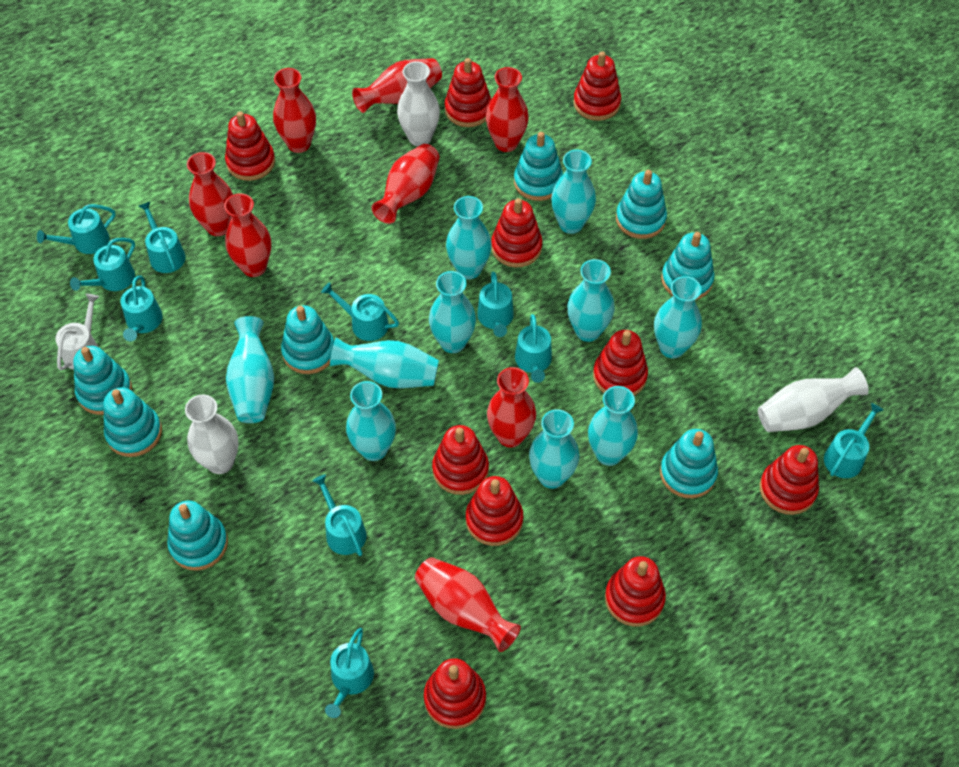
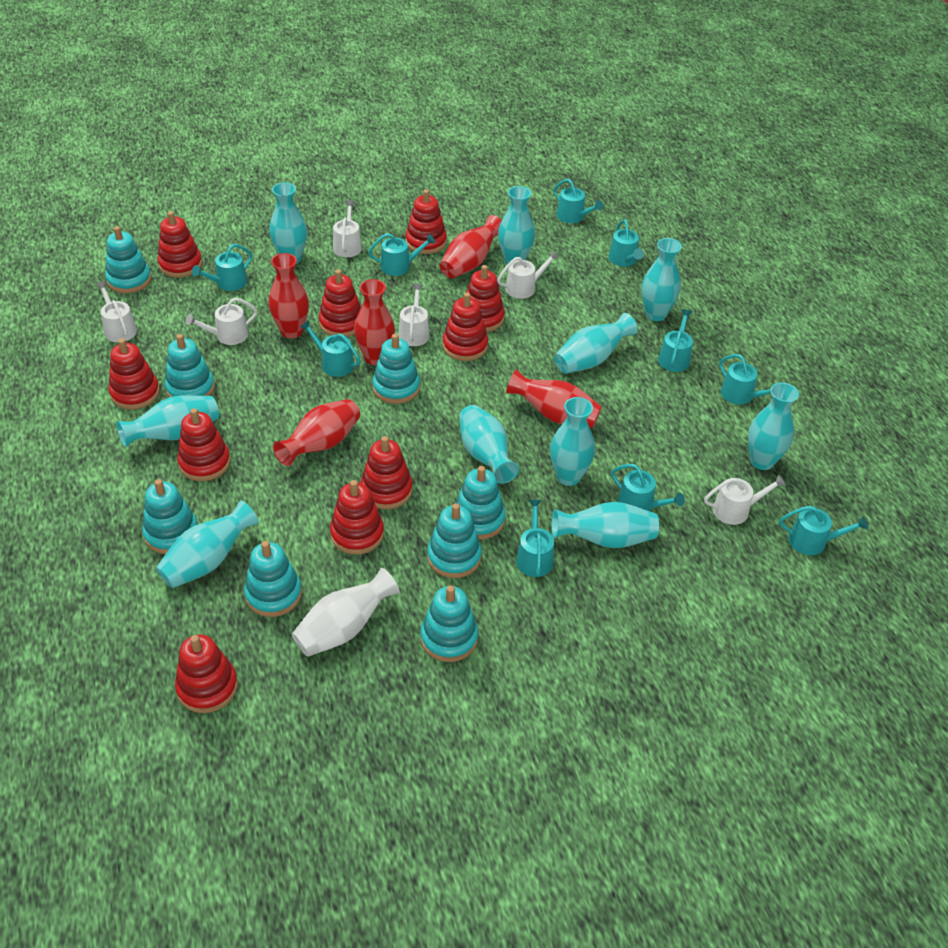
red vase: [187,152,233,236] [224,193,271,277] [273,68,316,153] [352,58,442,113] [371,144,439,224] [415,557,521,652] [486,67,529,152] [487,367,536,448] = 8 -> [268,253,309,339] [273,399,360,466] [354,279,395,365] [439,215,502,278] [506,369,602,428] = 5
white vase: [185,394,239,474] [397,61,440,146] [758,367,869,432] = 3 -> [292,568,400,657] = 1
white watering can: [55,294,99,370] = 1 -> [95,281,137,342] [186,298,257,345] [333,200,362,257] [398,284,430,346] [497,251,559,299] [704,474,786,525] = 6

